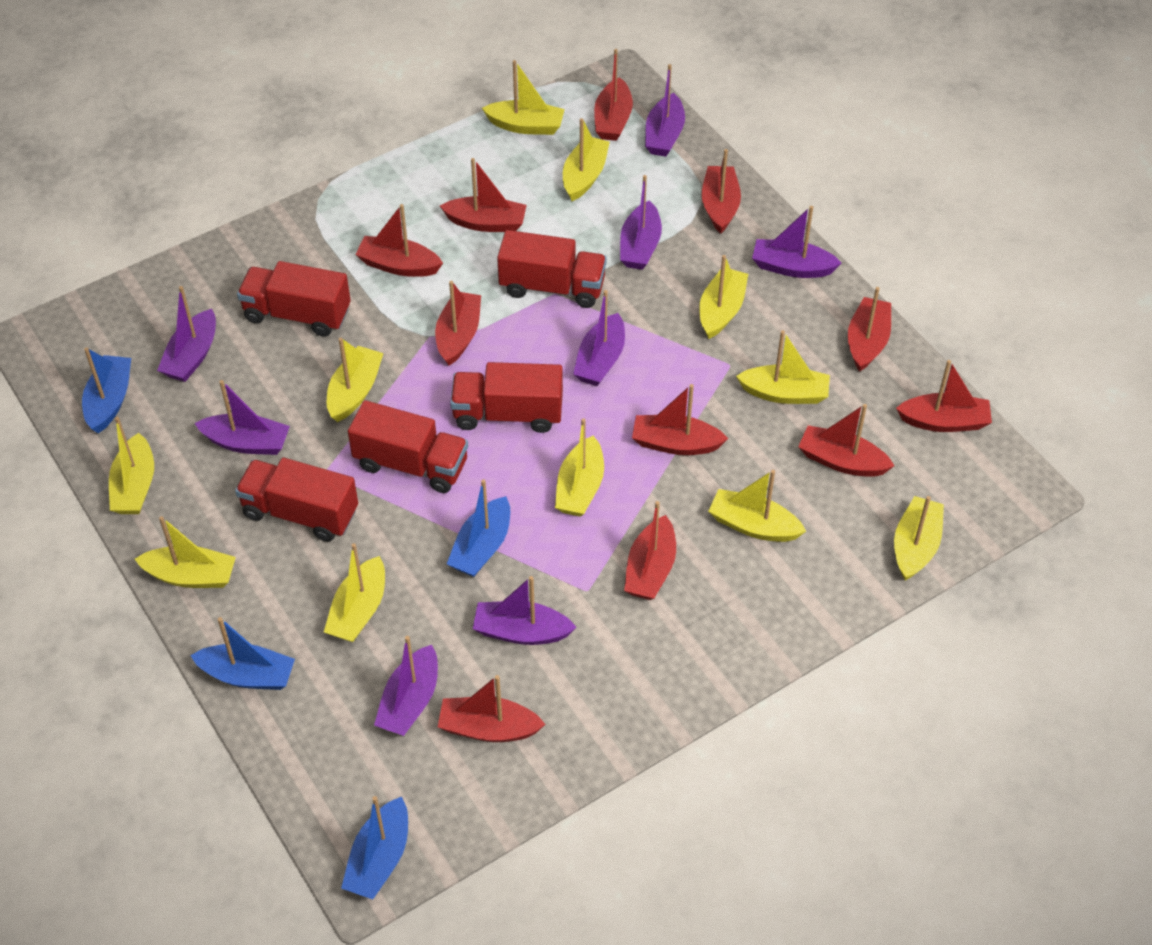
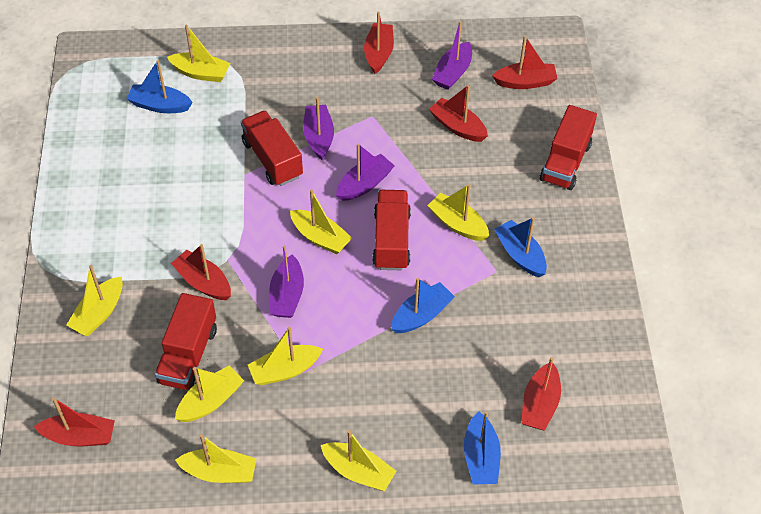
purple boat: [157,286,216,382] [194,380,290,455] [374,636,438,736] [473,576,577,645] [573,290,625,386] [620,175,662,270] [645,64,685,157] [752,206,841,278] = 8 -> [269,245,304,318] [303,97,334,160] [336,144,395,201] [432,21,472,90] = 4
red boat: [355,204,443,277] [435,281,481,366] [438,675,546,742] [440,158,527,232] [594,49,633,141] [624,501,676,600] [632,384,728,455] [702,149,741,234] [798,404,894,477] [848,287,891,372] [896,360,992,432] = 11 -> [34,398,115,446] [171,244,231,300] [364,12,394,74] [429,85,488,142] [492,36,558,89] [521,357,561,430] = 6
red truck: [235,458,358,542] [237,261,351,337] [348,400,468,493] [450,362,563,433] [497,230,607,308] = 5 -> [155,293,217,390] [241,110,303,186] [372,190,411,270] [540,105,597,190] = 4
yellow boat: [109,417,154,514] [135,516,236,588] [324,543,385,642] [327,338,384,422] [482,60,565,135] [555,418,604,517] [563,118,610,201] [699,255,748,339] [708,470,806,542] [736,330,830,404] [894,496,944,581] = 11 -> [66,265,123,336] [167,25,230,82] [175,365,244,422] [175,434,256,483] [248,327,323,385] [290,190,352,254] [321,430,396,491] [427,184,489,241] = 8

